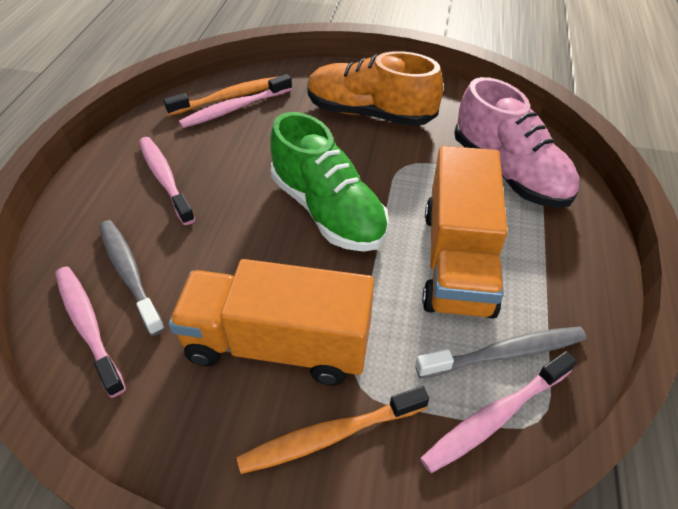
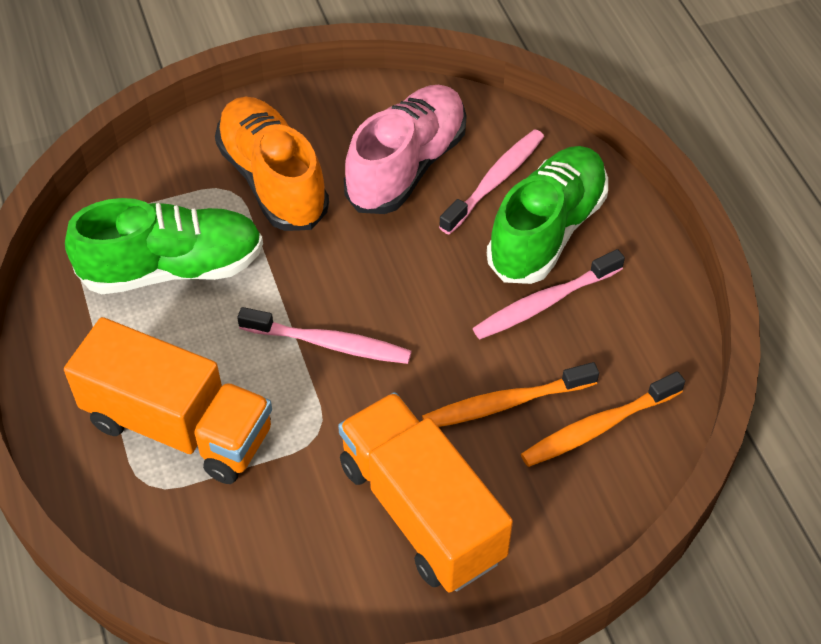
green shoe: [270,112,389,252] = 1 -> [65,198,263,294] [487,146,608,284] = 2
grey toothbrush: [99,220,165,336] [415,327,586,378] = 2 -> none = 0
pink toothbrush: [55,267,126,398] [139,137,195,225] [179,74,292,128] [420,351,577,473] = 4 -> [237,307,412,364] [439,129,544,235] [473,249,625,339] = 3

